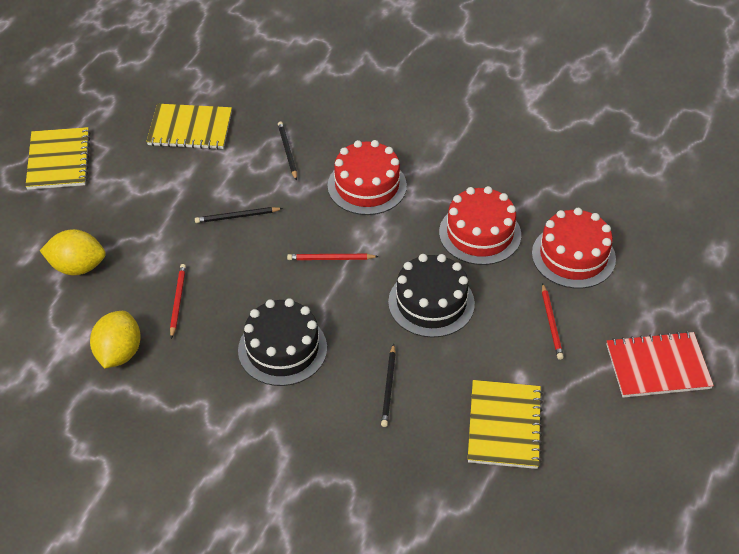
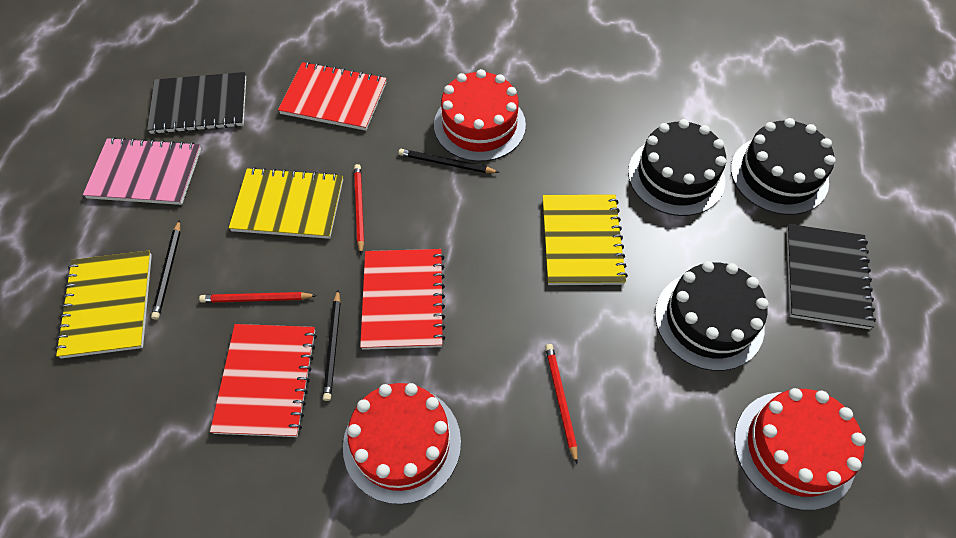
black cake: [238,298,327,386] [388,254,475,338] = 2 -> [628,119,726,216] [655,261,769,371] [731,118,836,215] = 3
black notebook: none = 0 -> [147,72,246,134] [786,224,876,329] = 2
pink notebook: none = 0 -> [83,137,201,205] = 1
red notebook: [606,331,714,398] = 1 -> [210,324,317,437] [278,62,387,131] [360,249,446,350] = 3
yellow lemon: [40,229,106,275] [90,311,141,369] = 2 -> none = 0

